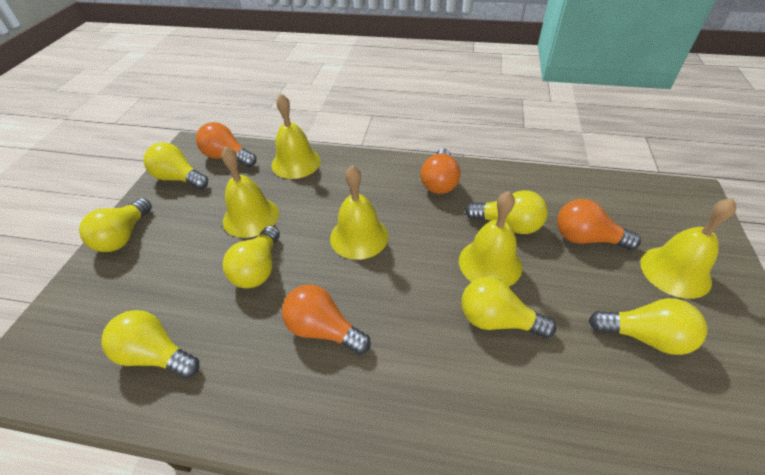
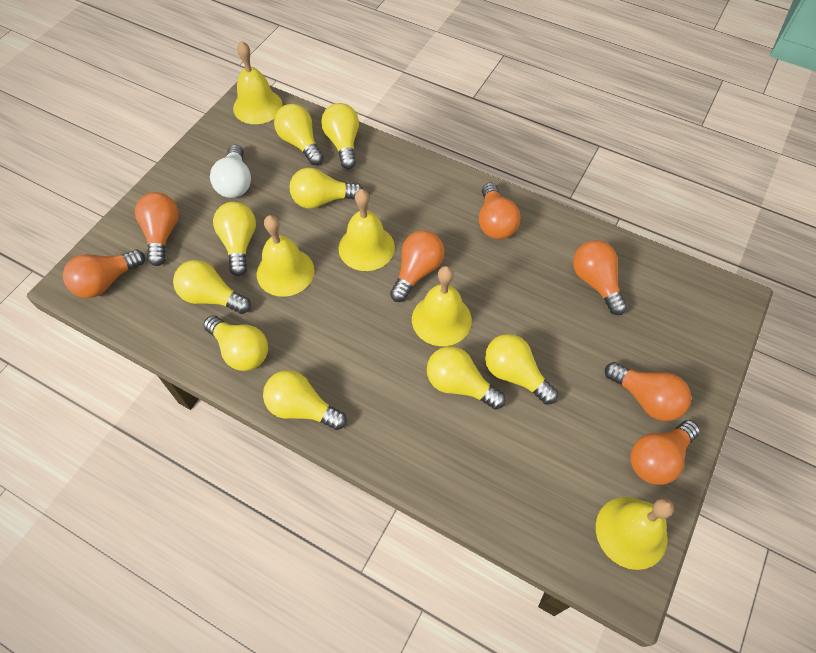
orange light bulb: [196,122,257,167] [282,285,371,355] [421,148,461,194] [557,199,641,250] = 4 -> [63,249,145,298] [135,192,179,266] [390,230,444,302] [479,183,521,239] [573,240,627,315] [605,362,691,421] [630,420,700,485] = 7
white light bulb: none = 0 -> [210,145,251,198] = 1
yellow light bulb: [79,198,152,252] [101,310,199,379] [143,142,208,189] [222,226,280,288] [462,277,556,338] [465,190,548,234] [589,298,708,355] = 7 -> [173,260,251,314] [204,315,268,371] [213,202,256,276] [263,370,347,430] [274,104,324,165] [290,168,363,209] [321,103,359,169] [427,346,506,410] [485,334,558,405] = 9

